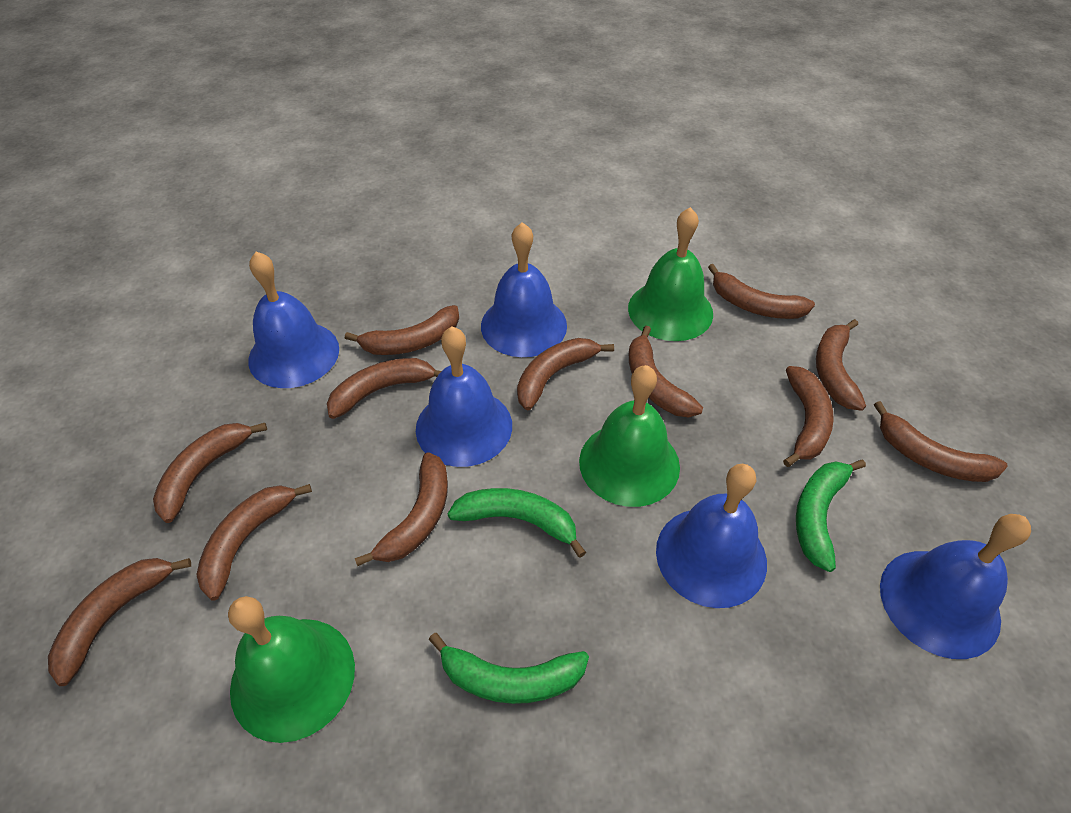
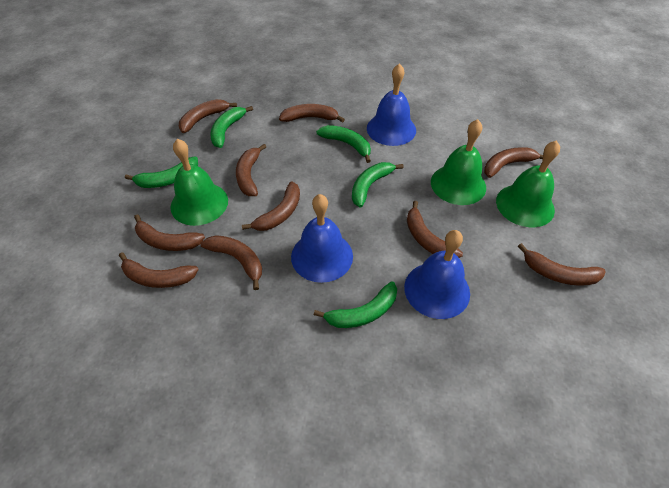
blue bell: [248,251,339,388] [416,327,512,467] [481,222,567,357] [656,464,767,608] [880,514,1031,659] = 5 -> [291,194,353,283] [367,63,416,146] [404,230,470,319] = 3
brown banana: [48,558,191,686] [153,423,267,523] [196,484,312,600] [327,358,441,419] [345,305,459,355] [355,452,448,566] [517,338,614,411] [629,326,703,417] [708,264,815,319] [783,366,834,467] [816,319,866,411] [874,401,1008,482] = 12 -> [119,252,199,288] [134,214,205,251] [179,99,237,133] [200,235,262,290] [236,144,266,196] [242,181,300,231] [279,104,345,122] [407,201,463,258] [484,147,543,178] [518,243,606,286] = 10
green banana: [429,633,589,704] [448,488,586,558] [796,459,866,572] = 3 -> [125,156,198,188] [210,106,253,148] [314,281,397,328] [316,125,371,163] [352,162,404,208] = 5

